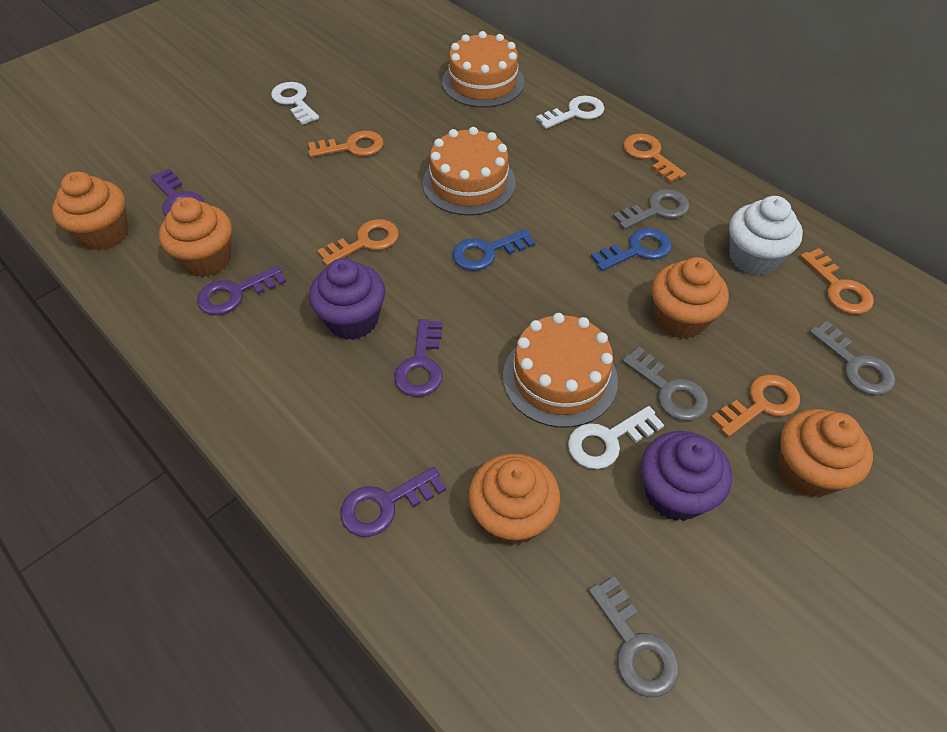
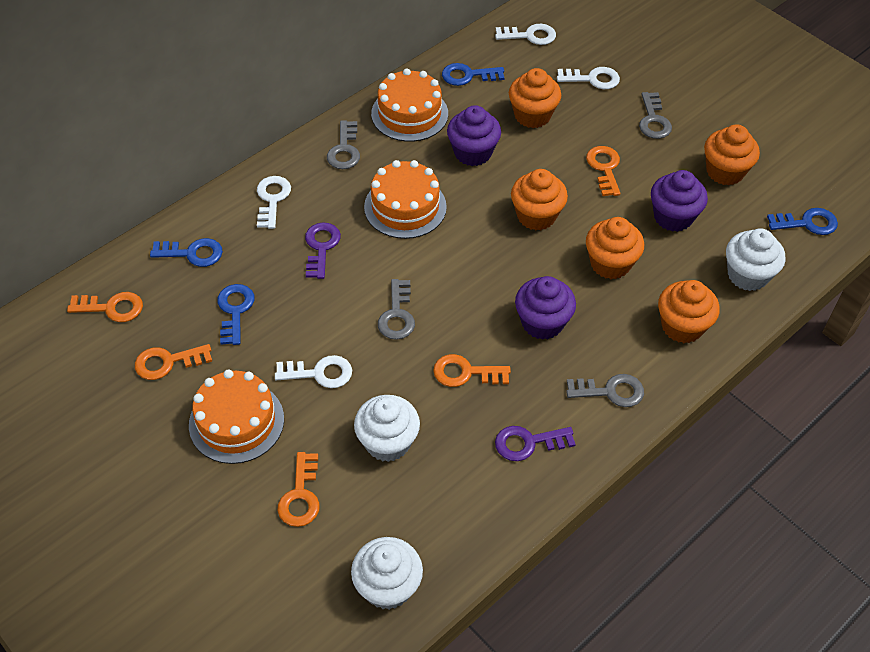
blue key: [453,229,535,271] [591,228,672,271] = 2 -> [150,238,223,267] [217,284,254,345] [442,63,504,86] [767,208,838,235] = 4
purple cupcake: [309,258,385,340] [641,431,732,521] = 2 -> [447,105,501,166] [515,276,576,340] [651,170,708,232] = 3
purple key: [150,169,204,216] [197,266,286,315] [340,467,446,537] [394,319,443,397] = 4 -> [305,222,341,279] [495,426,576,461] = 2
white cupcake: [729,196,803,276] = 1 -> [351,537,423,610] [354,395,420,462] [726,228,786,291] = 3
white key: [271,82,319,125] [536,96,605,129] [568,406,664,469] = 3 -> [257,176,291,229] [275,355,352,388] [495,24,556,45] [557,67,620,89] = 4

